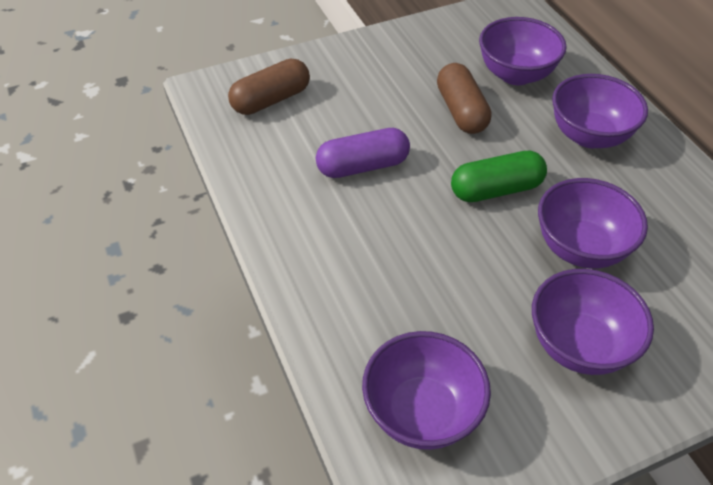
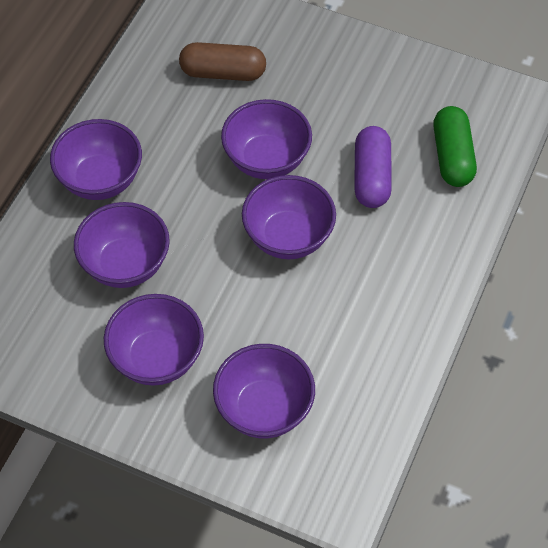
brown capsule: [228,58,310,115] [437,63,492,134] = 2 -> [179,42,266,81] = 1
purple bowl: [362,331,491,450] [479,17,567,85] [532,269,654,375] [538,178,648,269] [552,74,648,148] = 5 -> [50,119,142,200] [74,202,170,288] [104,294,204,386] [213,344,315,438] [221,99,312,179] [242,175,336,259] = 6

